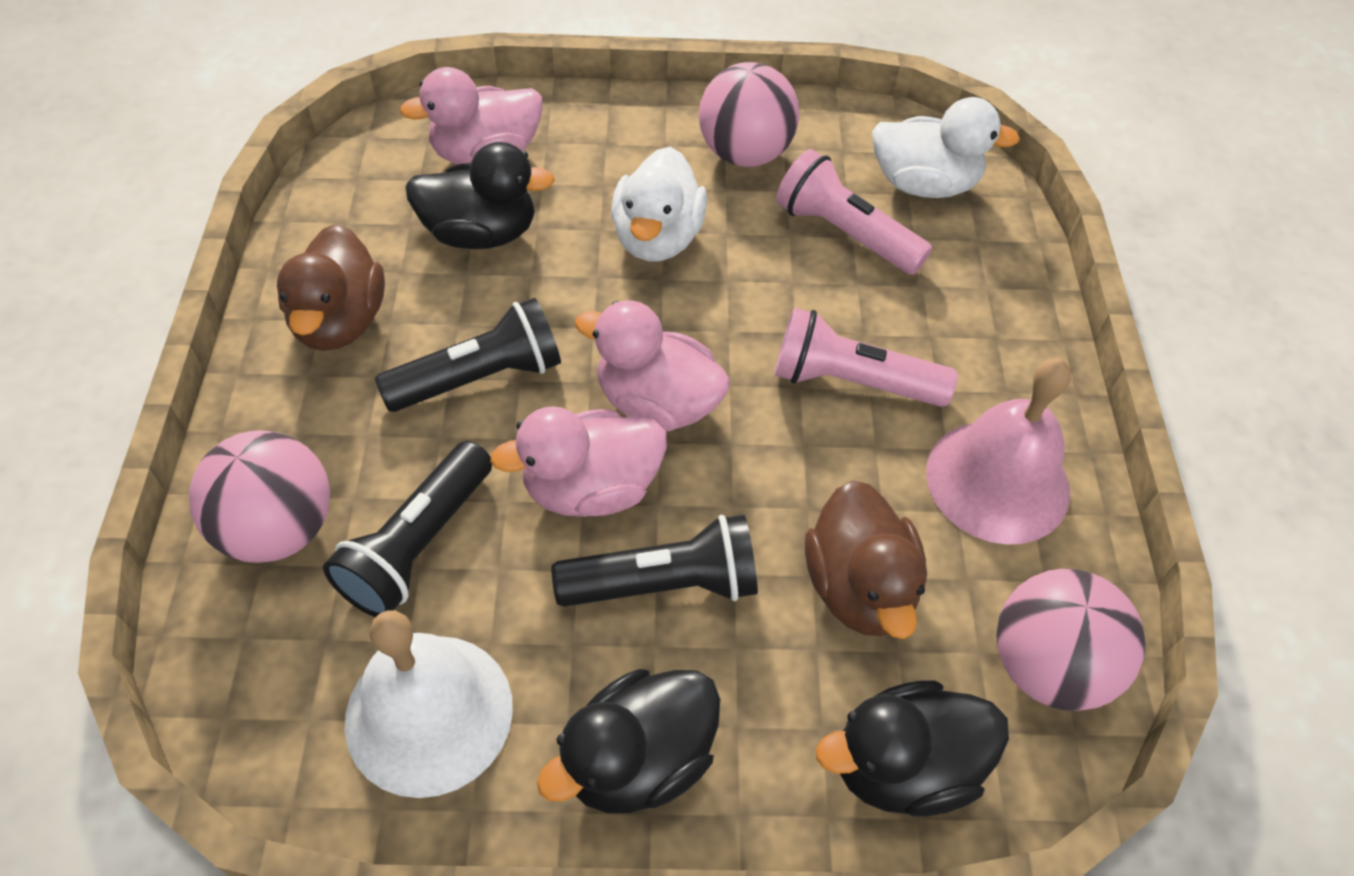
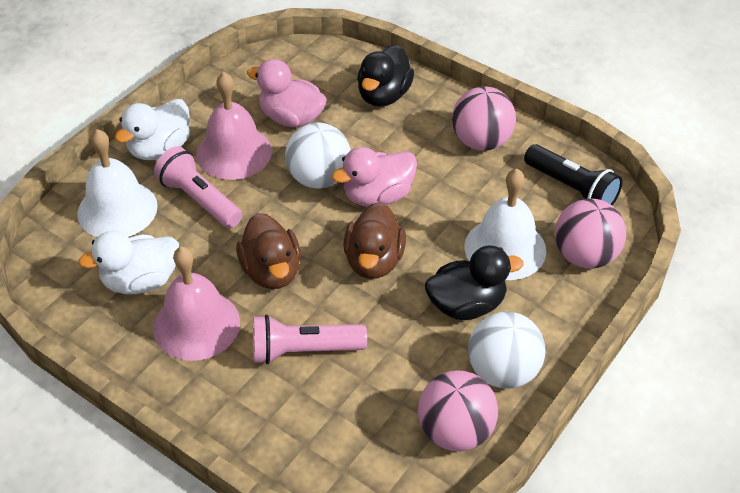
black duck: [405,142,555,249] [537,669,721,813] [816,680,1009,817] = 3 -> [357,45,414,107] [425,245,524,320] = 2
black flashlight: [323,441,492,617] [375,298,561,412] [551,515,758,607] = 3 -> [524,144,623,205] = 1
pink bell: [926,358,1071,545] = 1 -> [153,247,240,361] [196,72,272,180] = 2
pink duck: [400,67,543,165] [490,406,667,517] [575,301,730,431] = 3 -> [247,59,327,127] [332,147,417,207] = 2
white ball: none = 0 -> [285,123,351,188] [468,311,546,389] = 2
white bell: [345,611,513,798] = 1 -> [77,129,158,237] [465,169,546,280] = 2

